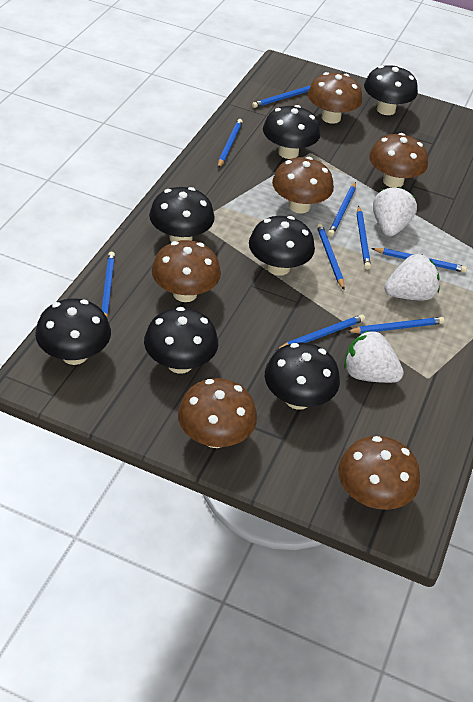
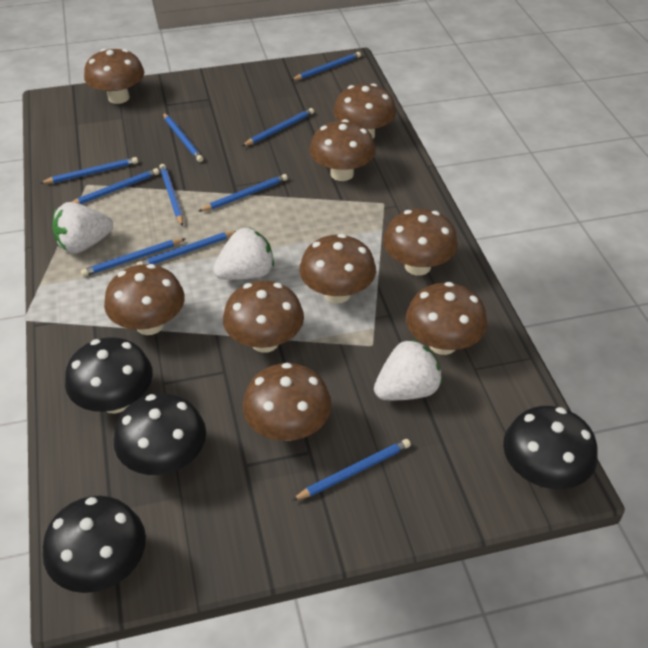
black mushroom: [35,299,111,365] [144,307,218,374] [149,187,215,242] [249,216,315,276] [263,105,320,159] [265,342,340,410] [364,65,418,115] = 7 -> [43,496,146,593] [65,337,153,414] [114,393,206,475] [503,406,598,489] = 4
blue pencil: [102,252,115,317] [218,119,243,168] [252,85,311,108] [277,315,365,350] [317,223,345,290] [328,182,356,236] [346,317,444,334] [356,206,371,269] [371,248,467,273] = 9 -> [40,157,138,184] [72,168,159,204] [81,239,185,277] [136,231,236,265] [159,164,183,226] [163,113,203,162] [198,174,288,212] [242,108,314,146] [292,52,361,80] [292,439,411,501] = 10
brown mushroom: [152,240,221,302] [178,378,257,448] [272,157,334,214] [308,72,362,124] [338,436,420,510] [369,133,428,188] = 6 -> [84,49,144,104] [104,264,185,335] [223,281,304,353] [243,363,332,441] [299,234,376,304] [309,119,376,181] [333,83,396,138] [383,209,458,276] [406,282,487,355] = 9

